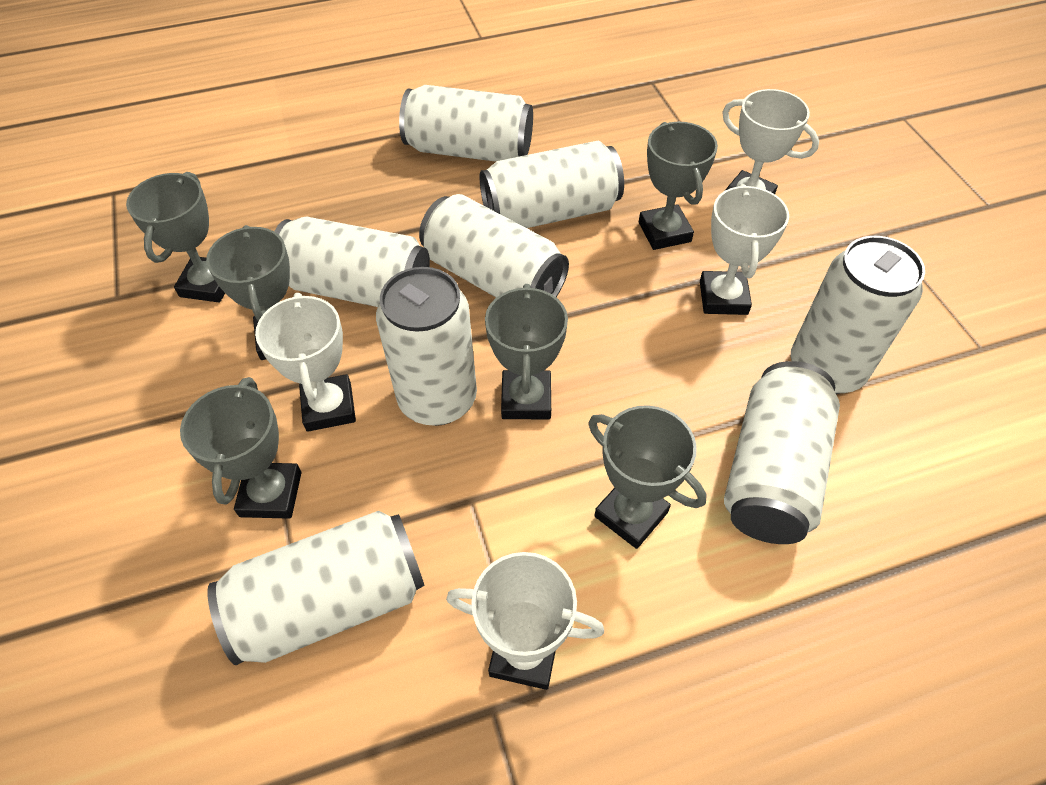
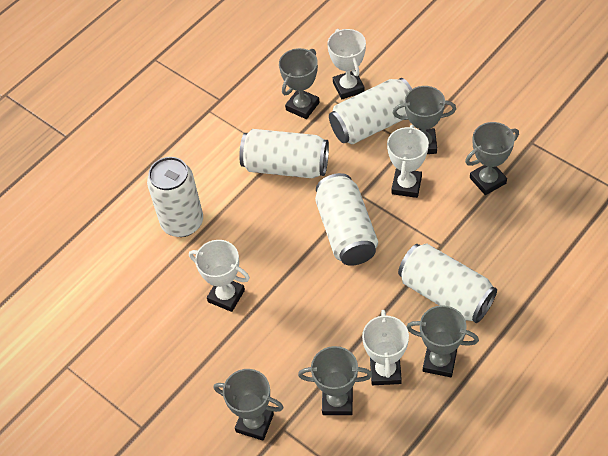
white can: [207,511,425,665] [274,217,430,307] [376,267,477,426] [399,85,533,162] [419,194,569,298] [480,140,624,228] [724,361,840,544] [791,236,925,394] = 8 -> [147,157,203,237] [239,129,329,178] [315,173,378,266] [329,78,412,144] [398,244,497,323] = 5

